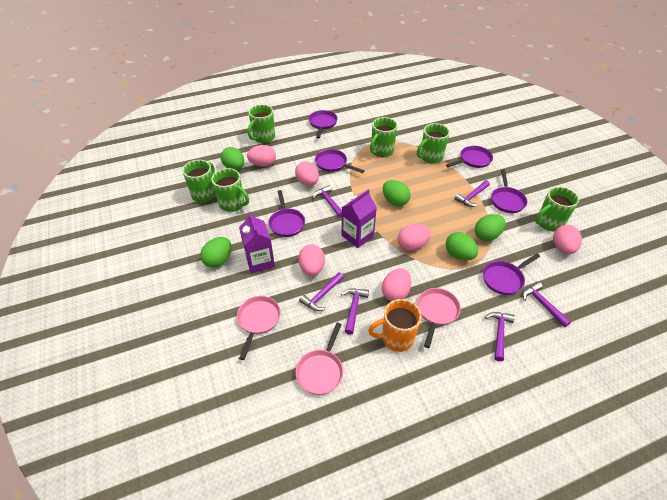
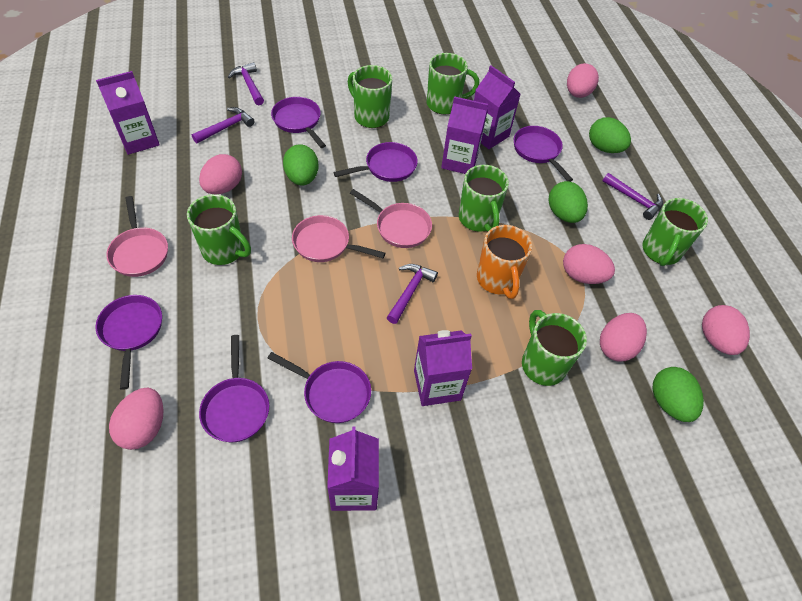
green egg: [200,237,231,268] [221,147,244,170] [383,180,410,206] [446,232,478,260] [475,214,505,241] = 5 -> [283,144,319,185] [548,181,588,223] [589,117,631,153] [653,367,704,422] = 4
purple carton: [239,212,275,273] [342,189,377,248] = 2 -> [96,71,160,155] [327,427,379,511] [414,330,472,406] [441,96,488,174] [474,66,521,149] = 5
purple hammer: [299,272,344,311] [313,185,342,218] [341,288,369,335] [455,180,490,207] [485,312,515,361] [523,282,571,327] = 6 -> [192,107,255,144] [228,62,264,105] [386,264,438,324] [603,173,663,220] = 4

